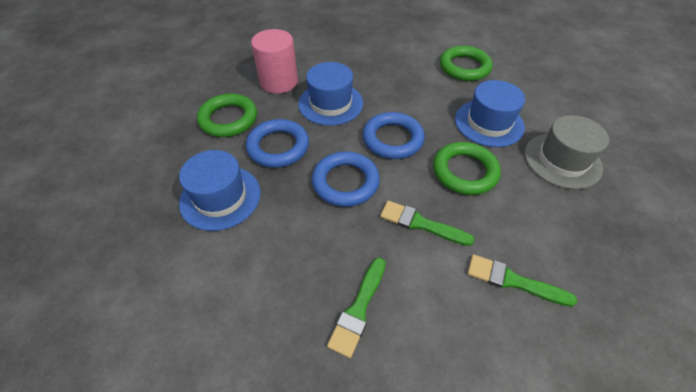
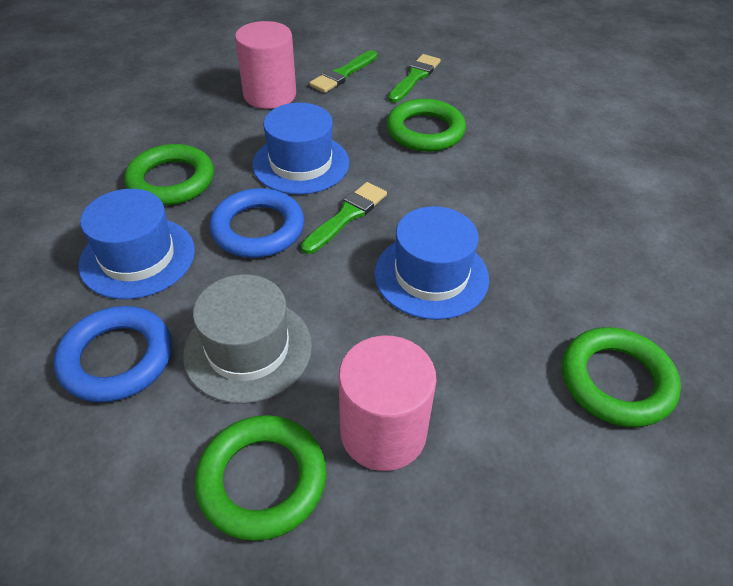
blue ring: [246,119,309,168] [312,152,380,207] [363,112,425,159] = 3 -> [54,306,172,402] [209,188,304,258] = 2
green ring: [197,93,257,137] [433,142,501,195] [440,46,493,81] = 3 -> [124,144,214,206] [195,415,327,541] [387,99,466,152] [562,327,681,427] = 4
pink cylinder: [251,29,298,94] = 1 -> [235,21,296,109] [339,336,437,471] = 2

